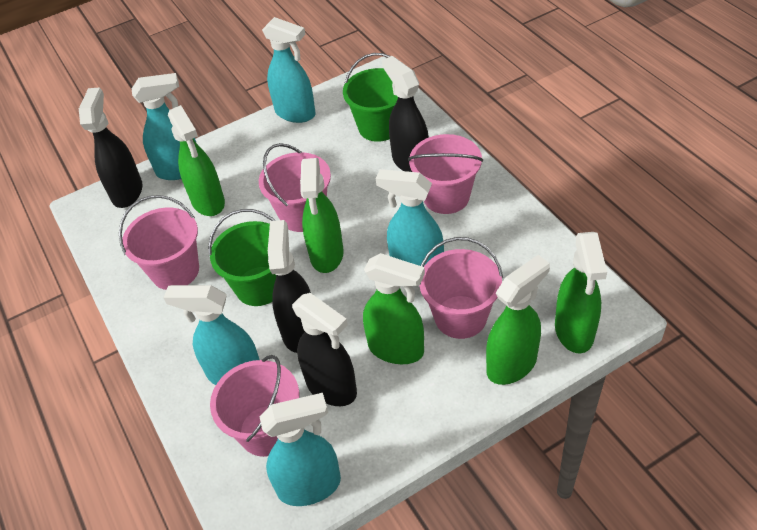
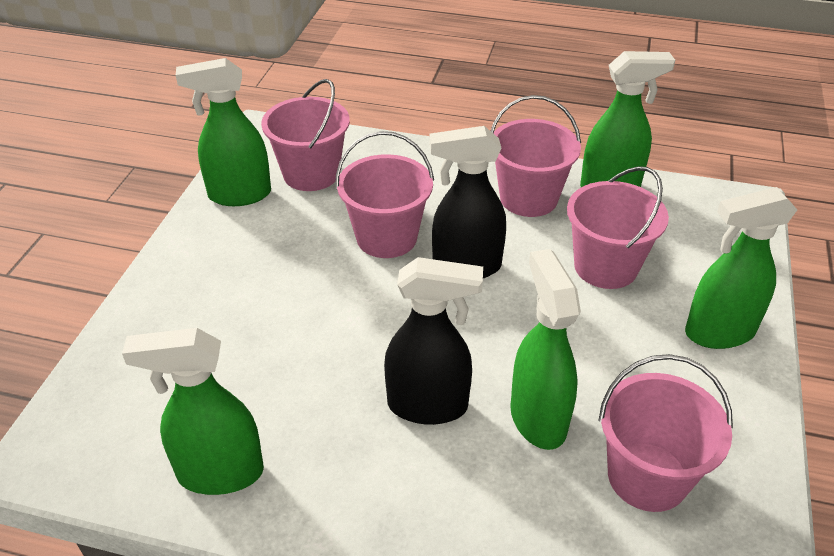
black spray bottle: [79,88,143,208] [268,220,311,353] [292,293,357,406] [382,56,429,172] = 4 -> [384,257,483,425] [429,126,506,278] = 2
green bucket: [208,209,276,306] [343,53,398,142] = 2 -> none = 0
turquoise spray bottle: [131,73,196,180] [164,285,259,385] [259,393,341,506] [262,17,316,123] [376,169,444,266] = 5 -> none = 0

